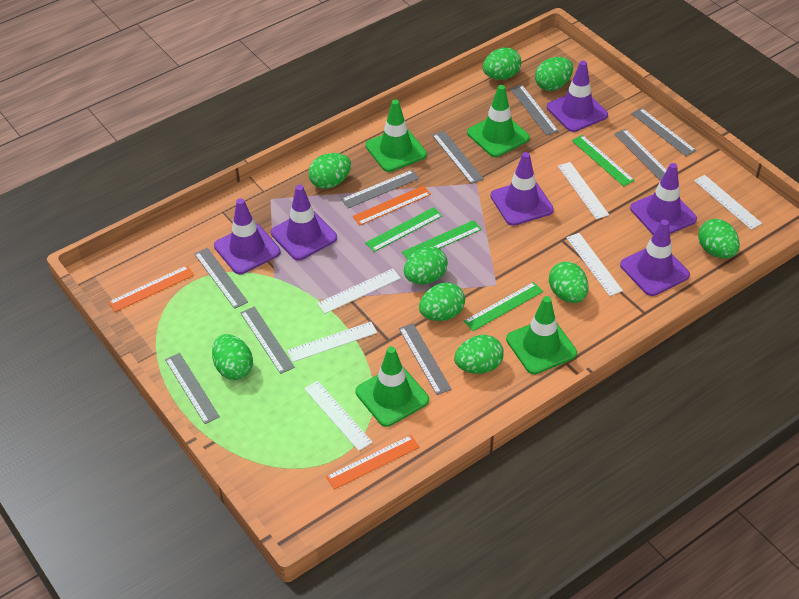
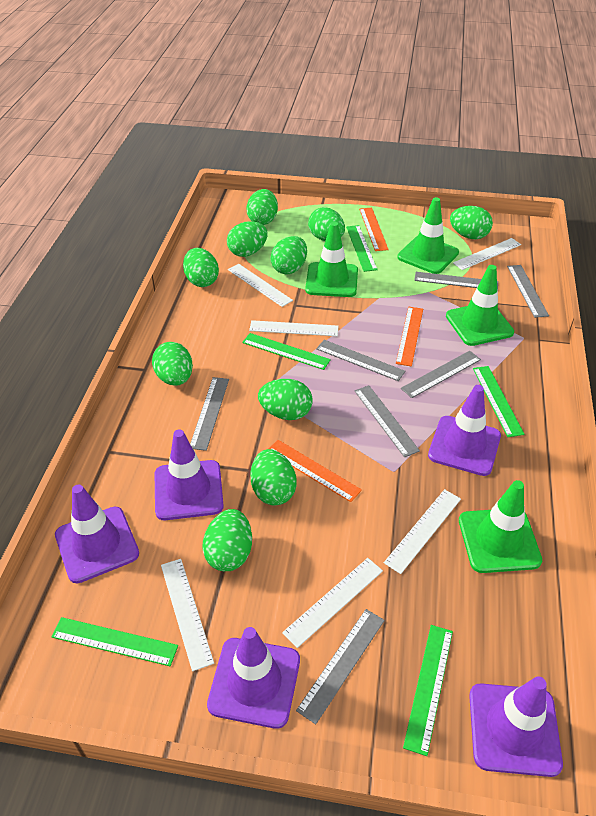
green egg: [212,334,253,380] [309,153,351,189] [404,246,448,284] [419,283,465,321] [454,335,504,374] [483,47,521,80] [535,57,573,91] [549,261,589,303] [698,219,740,258] = 9 -> [152,342,193,386] [183,248,219,287] [203,509,252,571] [227,221,268,257] [246,189,278,225] [250,449,297,505] [258,379,313,420] [271,236,307,274] [308,207,345,241] [450,206,493,239] = 10
green ruler: [366,207,442,252] [402,220,482,259] [464,282,543,331] [572,135,635,186] = 4 -> [51,617,178,666] [242,333,331,370] [346,225,378,272] [403,625,453,756] [473,366,525,437] = 5
grey ruler: [165,353,220,424] [194,248,248,309] [240,307,295,374] [341,170,419,208] [399,323,452,395] [432,131,484,184] [510,85,559,135] [614,129,667,181] [631,108,696,156] = 9 -> [190,377,229,451] [296,609,385,724] [316,340,406,381] [354,385,420,457] [401,351,481,398] [414,272,498,289] [507,265,549,318] = 7
purple traffic cone: [214,198,281,274] [271,185,337,260] [490,152,554,226] [547,61,608,132] [620,219,690,296] [630,163,697,235] = 6 -> [55,484,139,583] [155,429,224,520] [207,627,300,729] [428,385,501,476] [469,676,563,777] = 5

